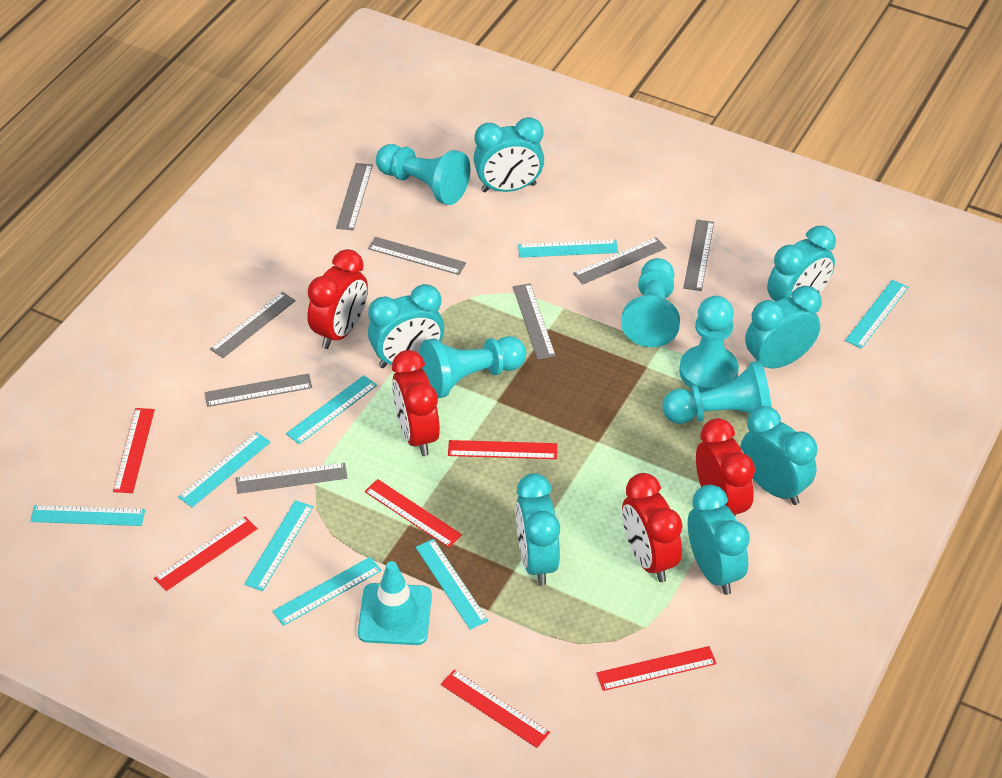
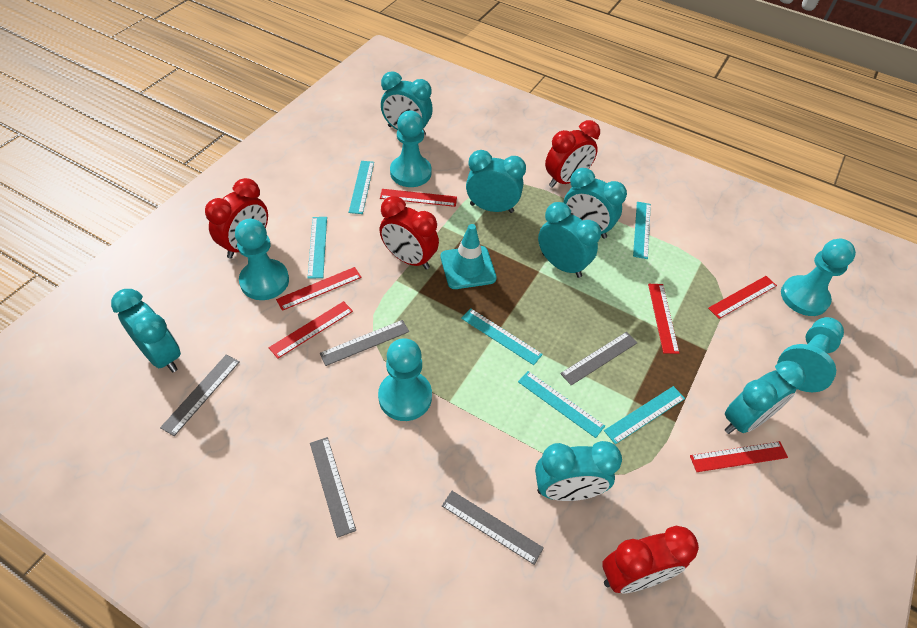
grey ruler: [204,373,312,407] [210,292,296,358] [236,463,347,494] [336,163,373,231] [368,237,466,275] [513,283,556,360] [573,237,666,284] [683,220,714,291] = 8 -> [160,355,240,436] [310,437,356,538] [320,320,410,366] [442,491,544,565] [560,332,637,385] = 5
turquoise ruler: [30,505,145,526] [178,432,271,507] [244,500,313,591] [272,557,382,626] [286,375,377,444] [416,539,489,630] [518,240,618,258] [845,280,909,349] = 8 -> [308,217,327,279] [349,161,374,214] [461,308,543,365] [518,371,605,438] [604,386,685,444] [633,202,651,259] = 6

